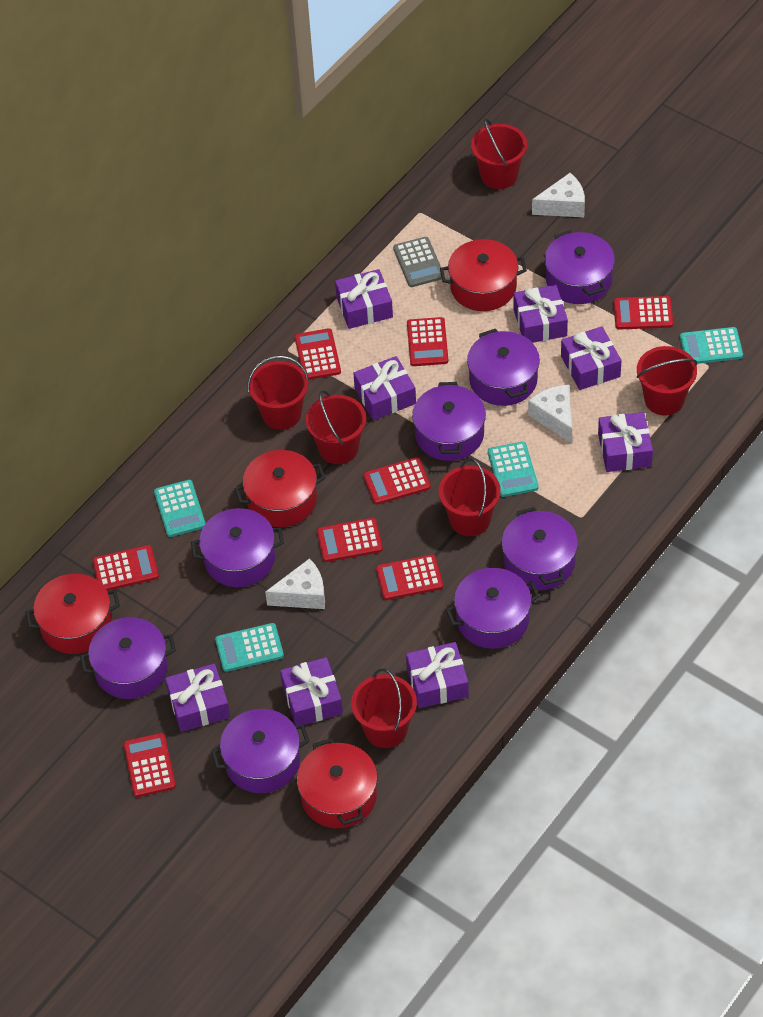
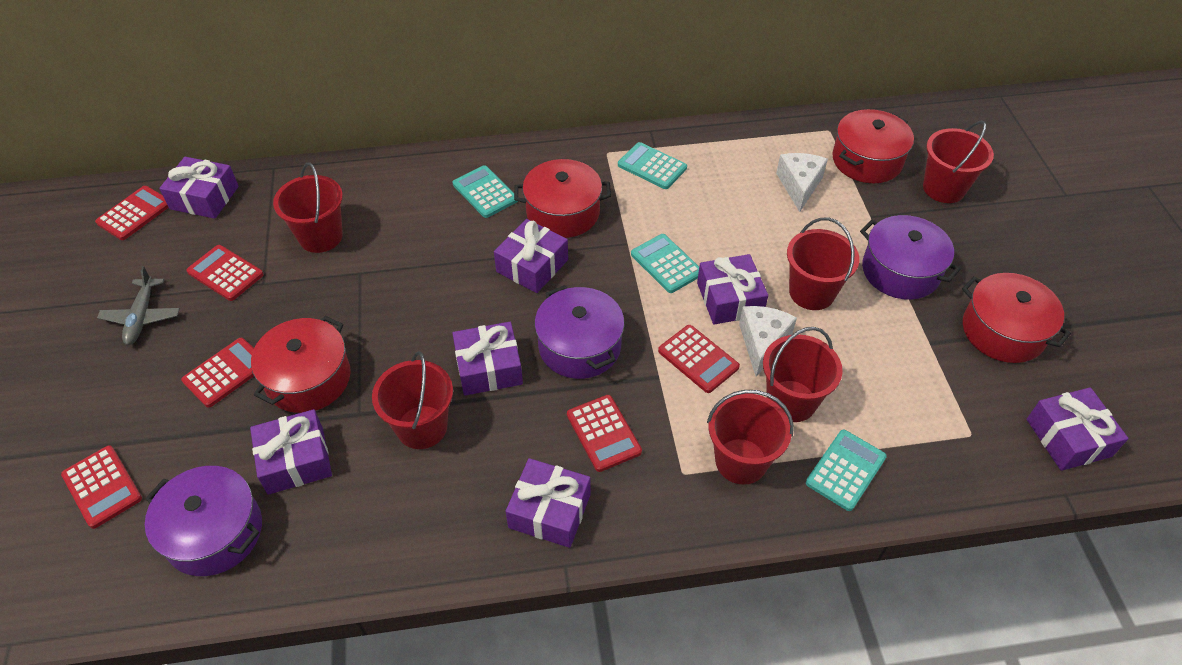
grey calculator: [393,237,442,287] = 1 -> none = 0
grey plane: none = 0 -> [97,266,180,345] = 1
purple gift: [165,663,230,732] [280,657,343,726] [335,269,393,329] [353,356,416,420] [406,642,469,708] [514,285,568,343] [561,326,622,390] [598,412,653,472] = 8 -> [159,157,239,219] [250,409,332,495] [452,322,523,395] [494,219,568,293] [506,458,591,548] [697,254,768,325] [1027,387,1129,471] = 7
purple pot: [80,617,176,699] [191,508,284,587] [211,709,309,793] [412,382,486,461] [446,568,540,649] [467,329,540,406] [502,507,578,590] [544,230,615,304] = 8 -> [145,466,262,576] [535,285,624,379] [860,215,960,300] = 3
red calculator: [92,545,159,591] [123,733,176,797] [295,328,341,380] [317,518,383,562] [363,457,431,505] [376,554,443,600] [407,317,448,366] [614,296,673,330] = 8 -> [61,445,142,529] [95,186,169,240] [181,338,254,408] [186,245,264,301] [567,395,642,472] [658,325,740,393] = 6
white cheese: [265,558,325,609] [528,385,572,443] [532,173,585,217] = 3 -> [739,306,797,377] [776,153,828,212] = 2

